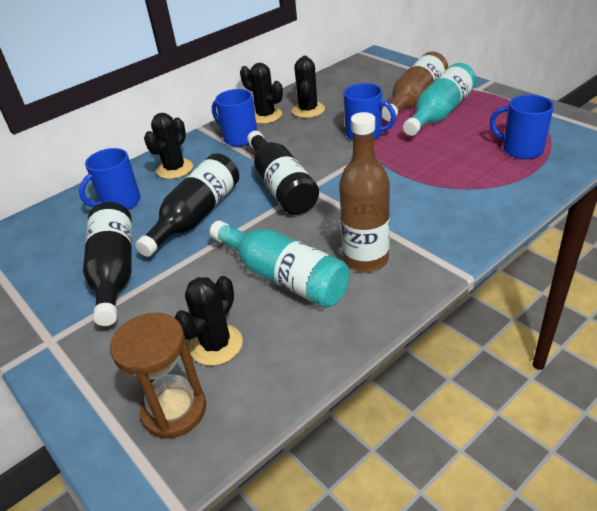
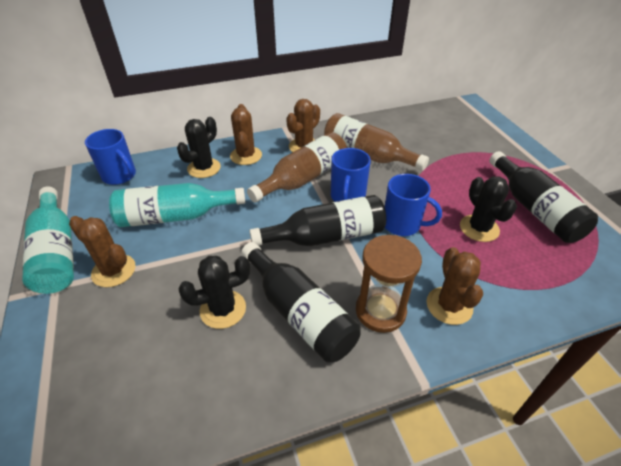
black cactus: [144,113,193,179] [175,276,243,366] [240,63,283,124] [292,56,325,118] = 4 -> [177,117,221,178] [178,256,250,329] [460,176,517,242] = 3
blue mug: [79,148,140,210] [212,89,257,147] [343,83,396,140] [490,95,554,159] = 4 -> [85,129,136,185] [331,148,371,202] [385,174,442,236] = 3
brown cactus: none = 0 -> [69,216,136,287] [230,104,262,165] [286,99,320,152] [426,247,483,325] = 4

